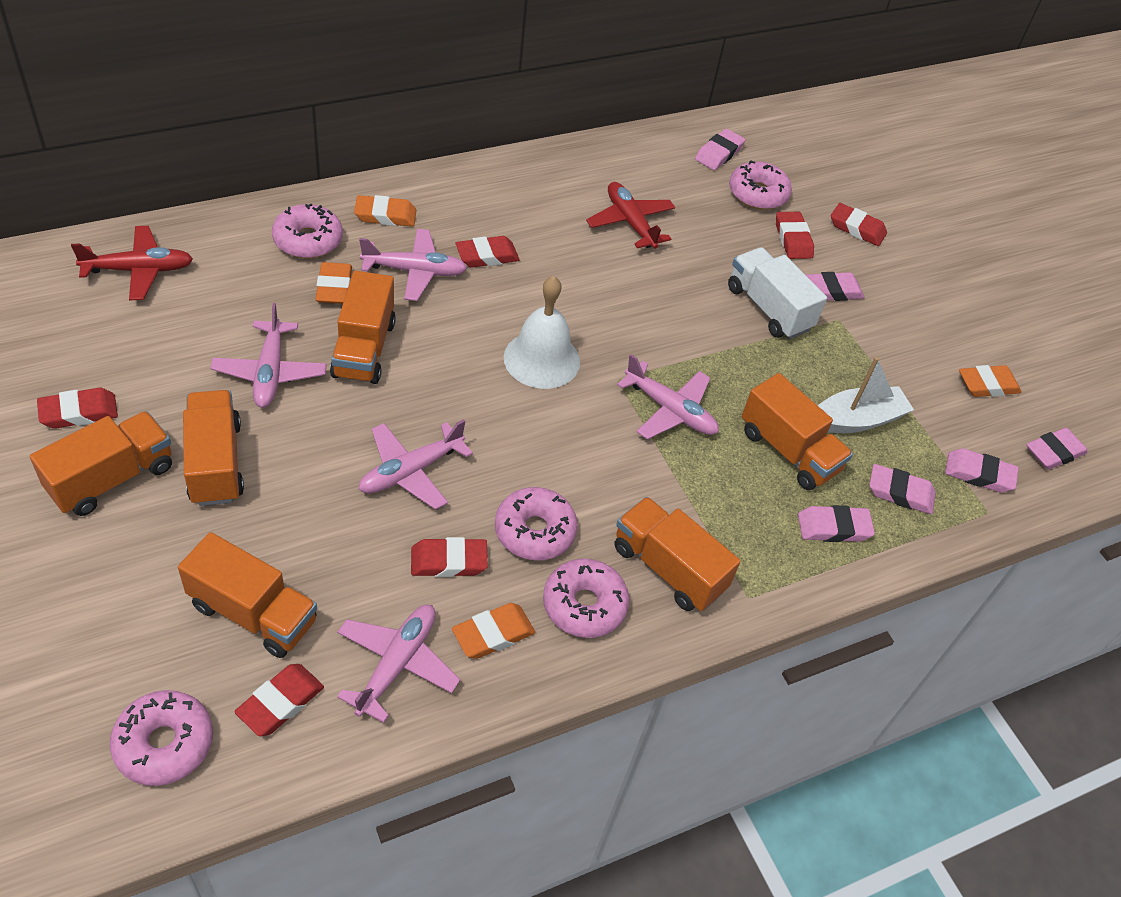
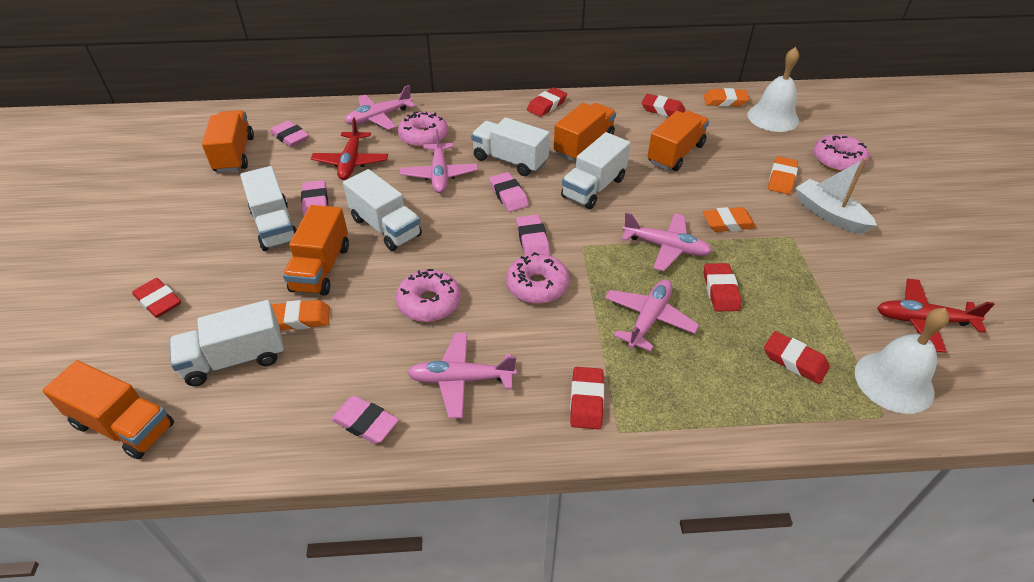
orange truck: [30,411,172,516] [178,532,317,658] [183,390,244,506] [330,271,396,384] [614,497,741,611] [742,373,853,490] = 6 -> [42,360,174,459] [202,110,254,173] [283,205,349,296] [554,103,616,161] [647,111,709,171] = 5
pink donut: [110,690,213,786] [272,204,343,258] [495,487,578,561] [543,559,629,638] [729,160,792,210] = 5 -> [396,269,461,322] [398,111,448,148] [506,252,569,304] [814,134,869,172] = 4
pink eraser: [695,129,745,170] [798,505,875,542] [806,272,865,301] [870,464,936,514] [945,448,1018,493] [1026,428,1088,470] = 6 -> [270,120,309,147] [301,180,328,217] [331,396,399,444] [489,172,529,212] [516,215,550,255] = 5
white bell: [504,276,580,389] = 1 -> [747,47,799,132] [855,308,950,414] = 2
white truck: [728,247,827,339] = 1 -> [170,300,284,386] [240,166,297,251] [343,169,422,251] [471,117,550,176] [561,132,631,209] = 5

